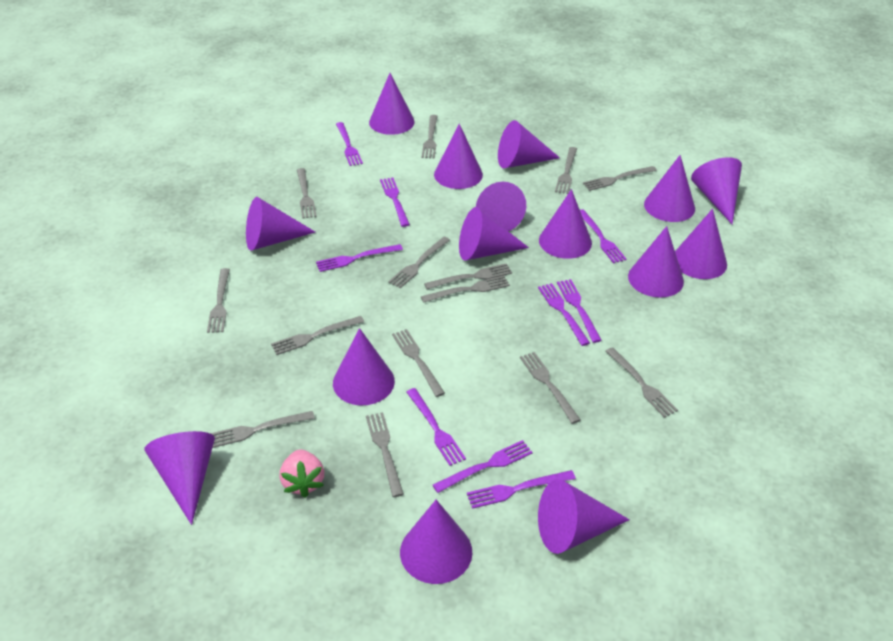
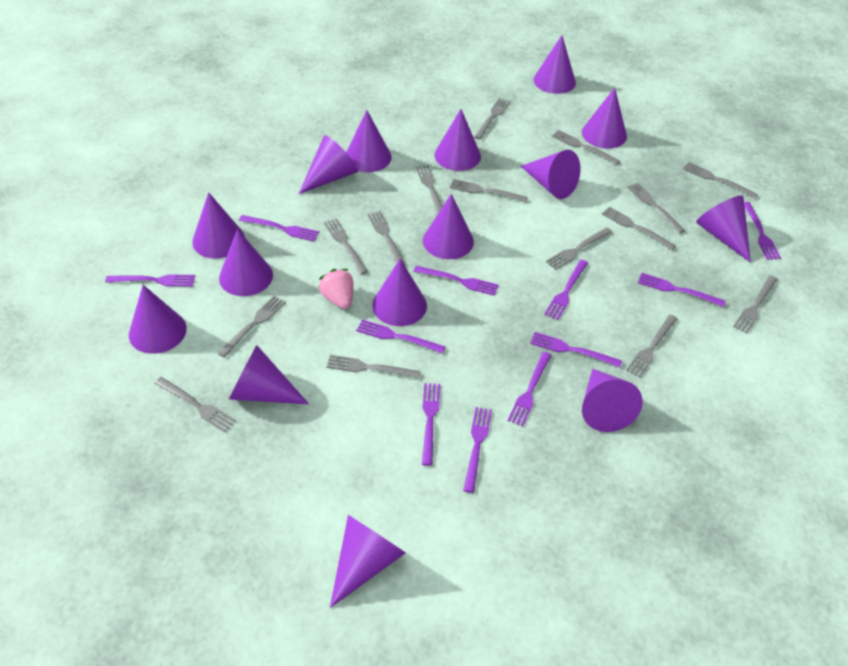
grey fork: [207,268,230,333] [210,411,315,448] [271,316,364,355] [297,168,317,218] [366,412,404,497] [388,237,450,288] [392,329,445,397] [421,276,510,303] [422,115,438,159] [424,263,512,289] [520,352,581,424] [555,147,577,194] [583,166,657,191] [605,347,678,418] = 14 -> [155,377,236,432] [217,296,286,358] [324,218,368,275] [326,355,421,379] [368,211,406,266] [416,165,443,215] [450,179,528,202] [474,98,510,140] [546,227,612,270] [552,130,620,165] [602,207,676,250] [626,315,678,378] [627,183,685,233] [683,162,758,199] [733,275,778,334] = 15
purple fork: [316,244,403,272] [336,122,363,166] [380,177,410,227] [407,388,466,466] [433,440,533,493] [467,470,576,509] [538,283,590,346] [557,279,602,343] [580,209,627,263] = 9 -> [105,274,195,286] [239,215,319,242] [356,320,445,354] [413,266,499,296] [422,383,440,466] [463,407,492,493] [508,352,551,426] [530,332,622,367] [544,260,588,320] [638,273,726,307] [744,202,781,260] = 11

